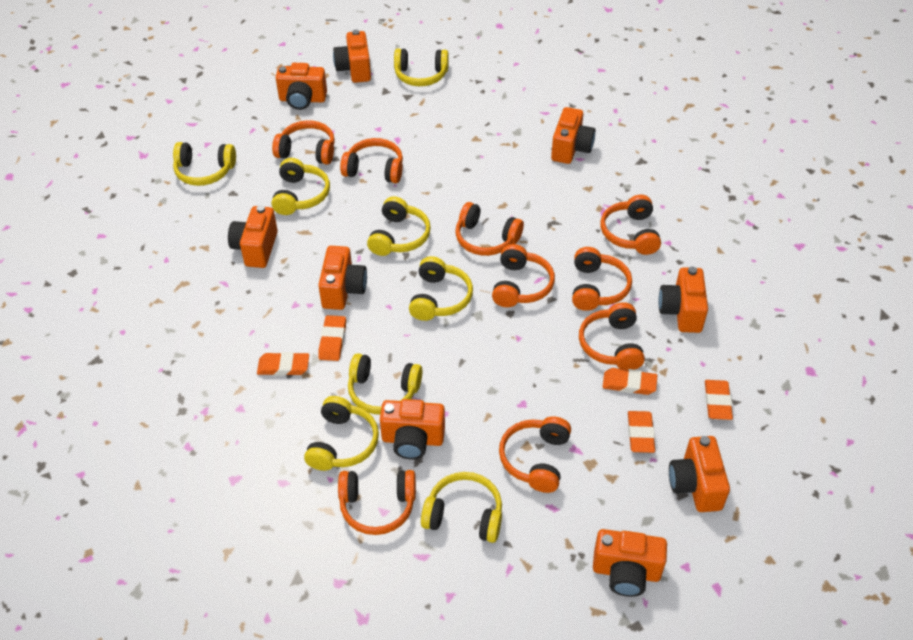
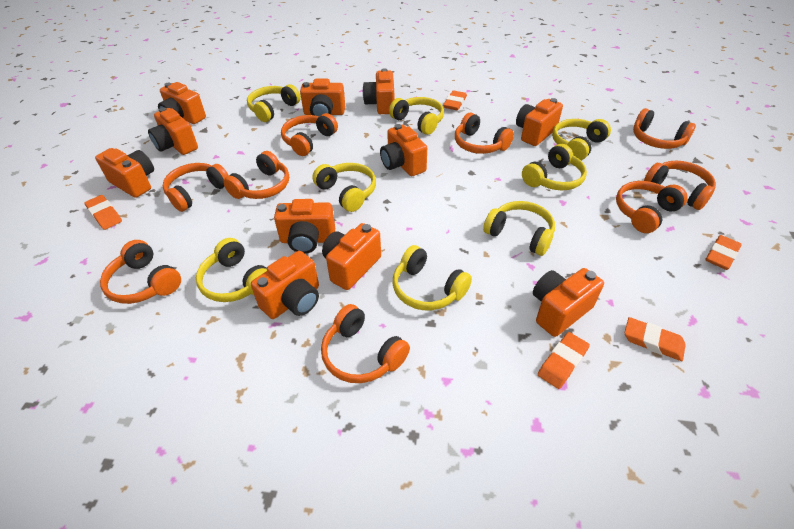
orange camera: [228,205,278,268] [276,63,327,110] [318,246,367,310] [333,30,371,83] [380,399,445,459] [551,107,595,164] [593,529,667,597] [658,266,708,333] [669,436,730,512] = 9 -> [95,148,154,198] [148,107,198,155] [158,82,206,124] [251,251,319,319] [274,199,335,254] [300,79,345,117] [322,223,381,290] [363,68,394,114] [380,124,427,176] [516,98,563,146] [533,268,604,337] = 11

